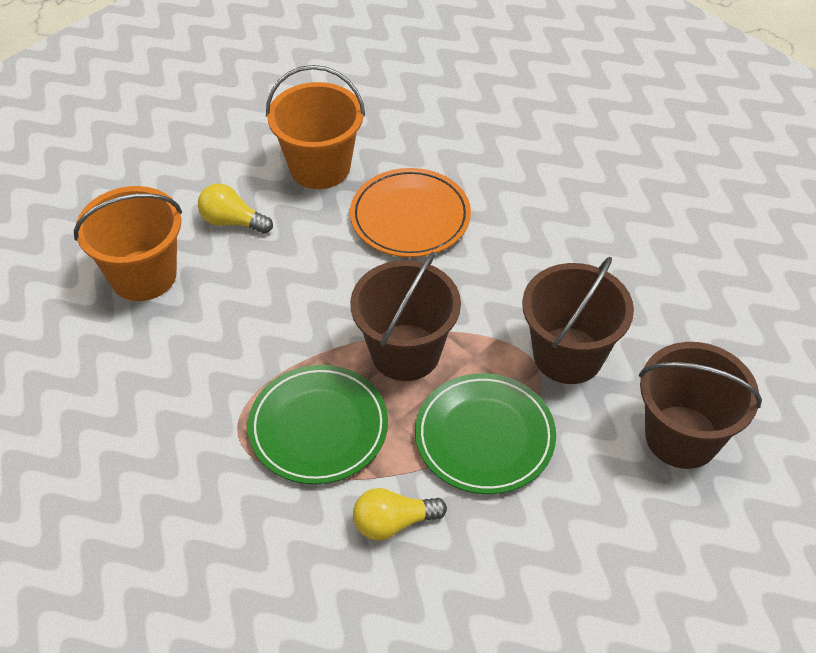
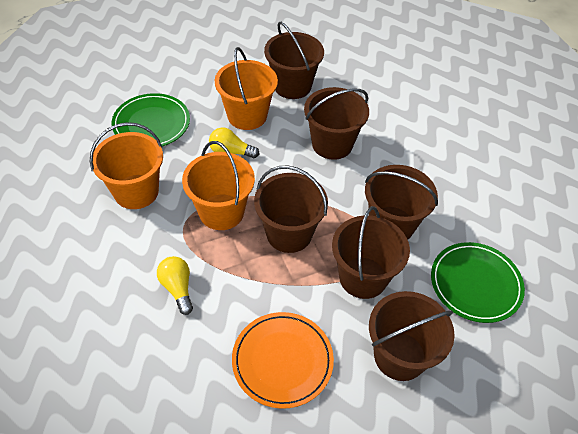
brown bucket: [350,252,461,381] [522,257,634,384] [639,342,762,469] = 3 -> [254,165,328,253] [264,22,324,99] [304,87,369,160] [332,206,410,299] [365,165,438,240] [369,291,455,381] = 6
orange bucket: [74,186,182,301] [266,65,365,189] = 2 -> [90,122,163,209] [182,141,255,230] [215,47,278,130] = 3

